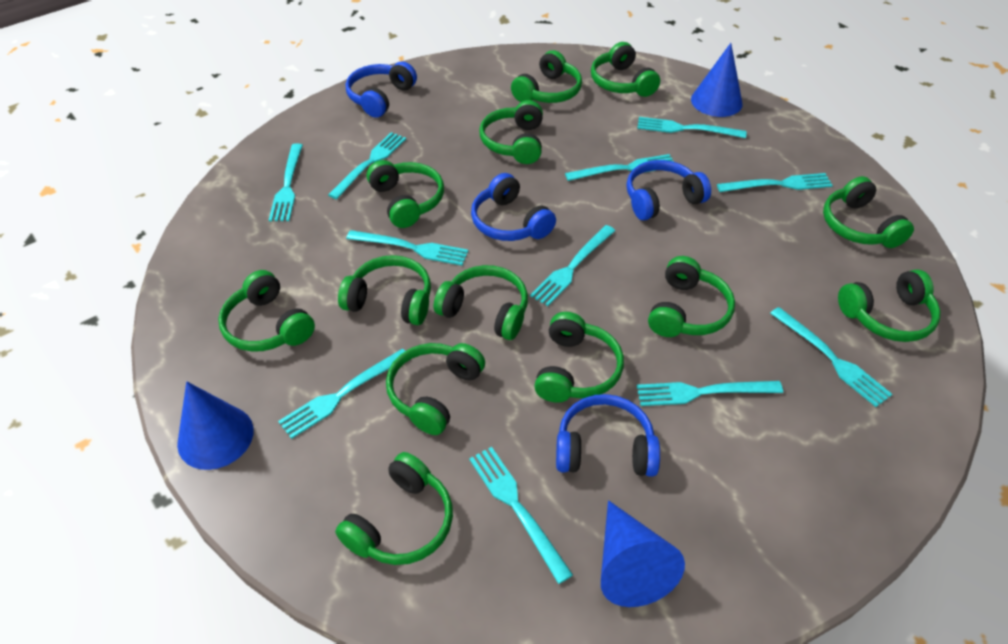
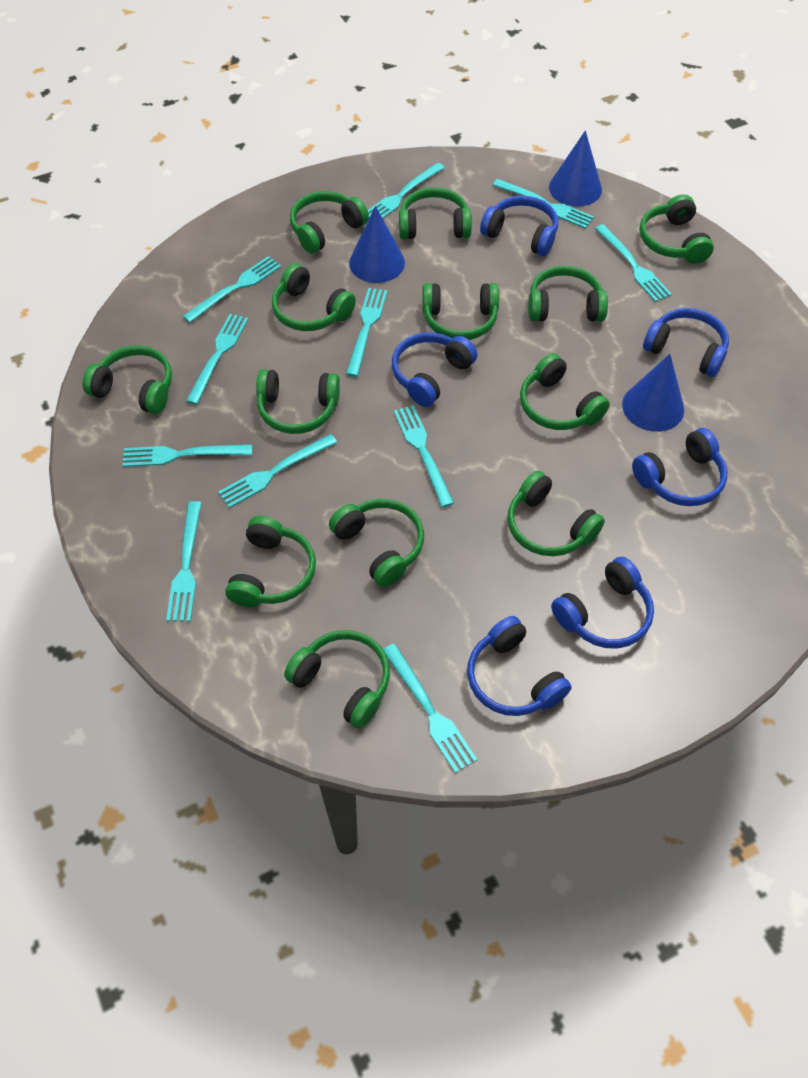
blue headphones: [346,61,417,118] [471,173,556,241] [556,394,660,477] [626,160,711,221] = 4 -> [392,332,478,407] [467,616,571,716] [480,196,558,256] [551,557,654,649] [632,428,727,506] [643,308,729,377] = 6

